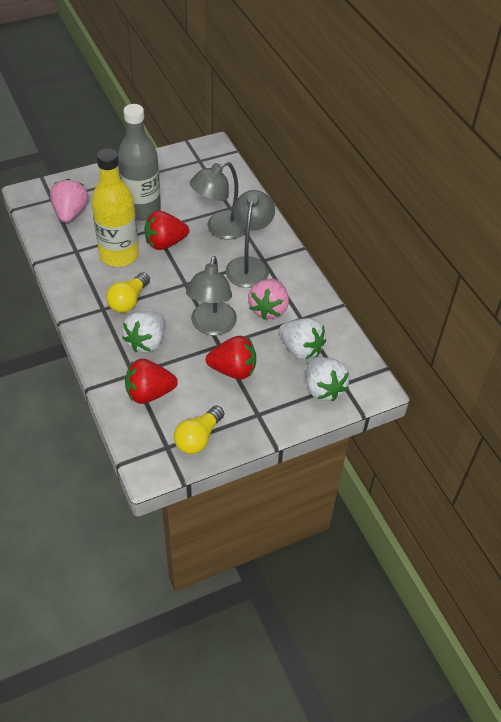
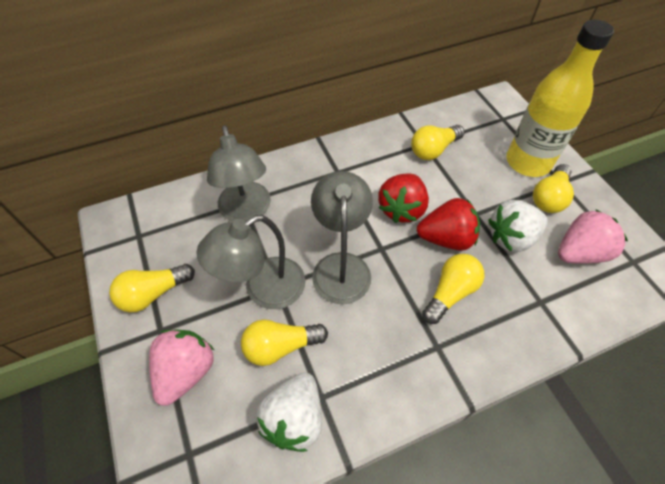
grey bottle: [118,104,161,221] = 1 -> none = 0
red strawberry: [125,359,178,404] [144,211,189,250] [206,336,256,380] = 3 -> [378,173,429,223] [417,198,480,251] = 2
white strawberry: [122,311,165,353] [279,318,326,360] [306,357,350,401] = 3 -> [256,372,322,452] [488,200,548,253] = 2
yellow light bulb: [106,272,150,313] [174,406,224,454] = 2 -> [109,264,195,312] [241,319,328,366] [411,125,465,160] [422,254,485,324] [533,164,574,213] = 5

